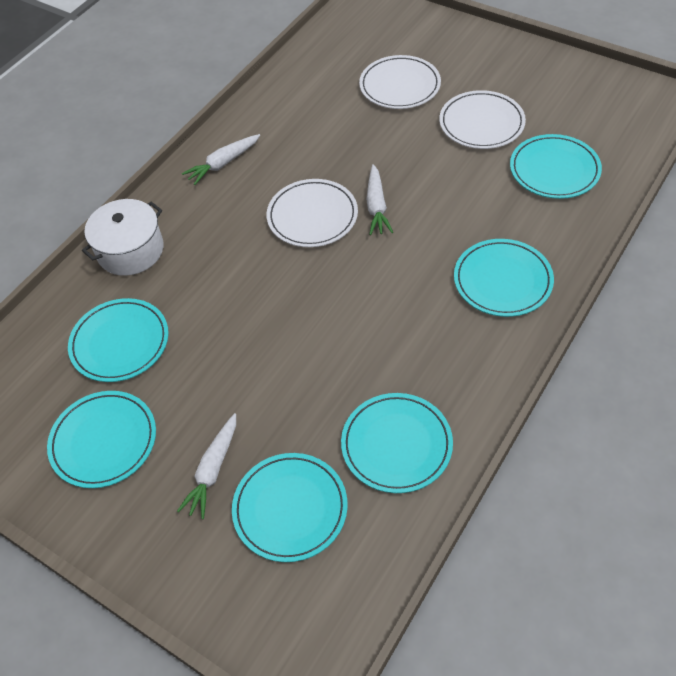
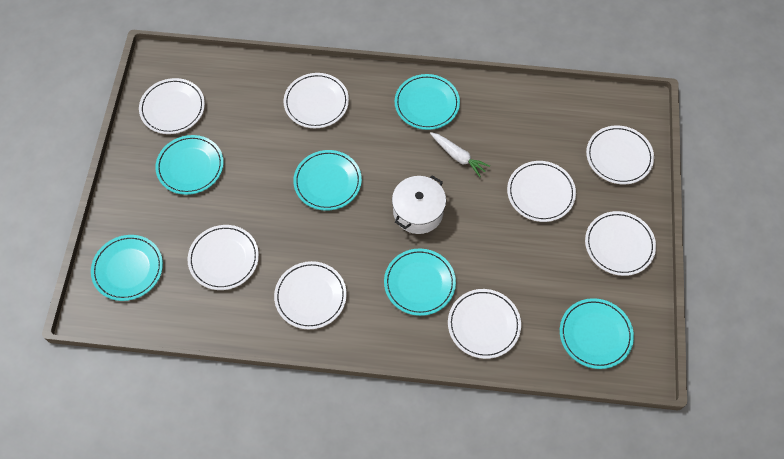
white carrot: [177,413,236,519] [182,134,260,185] [366,164,393,235] = 3 -> [430,132,490,177] = 1
white plate: [267,179,358,247] [359,55,441,109] [439,90,526,149] = 3 -> [139,78,205,134] [187,225,259,290] [274,261,347,329] [284,73,349,128] [448,289,521,359] [507,161,576,222] [585,211,656,276] [586,125,654,185] = 8

